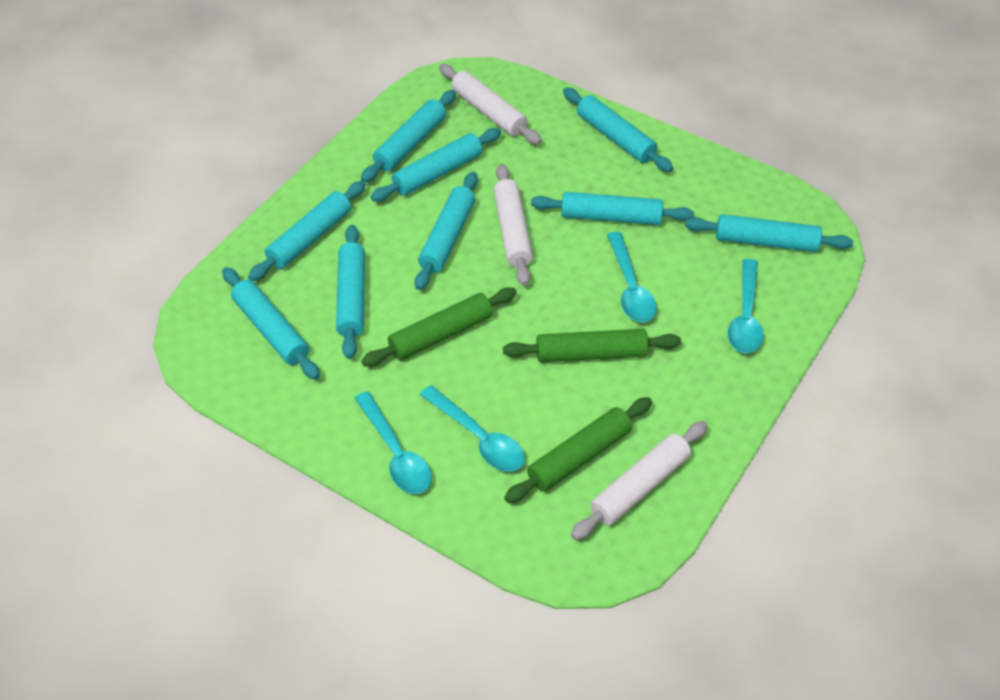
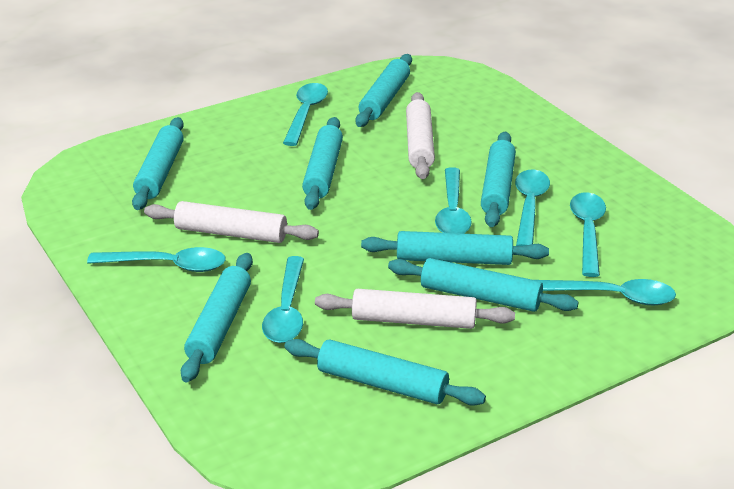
green rolling pin: [361,287,517,367] [503,329,681,362] [504,397,652,503] = 3 -> none = 0
turquoise rolling pin: [222,267,320,380] [248,181,366,281] [336,225,365,359] [361,90,456,182] [371,128,501,202] [414,172,478,290] [531,192,694,225] [563,88,673,172] [685,214,853,252] = 9 -> [132,117,184,210] [181,253,253,382] [285,339,486,406] [302,117,343,210] [355,54,412,127] [361,231,549,265] [388,258,579,312] [481,132,516,227] = 8
turquoise spoon: [354,391,432,494] [420,385,525,472] [607,232,657,323] [728,259,764,353] = 4 -> [87,247,226,272] [262,256,304,343] [283,83,328,146] [435,167,472,234] [515,170,550,246] [536,279,676,305] [570,192,606,277] = 7

